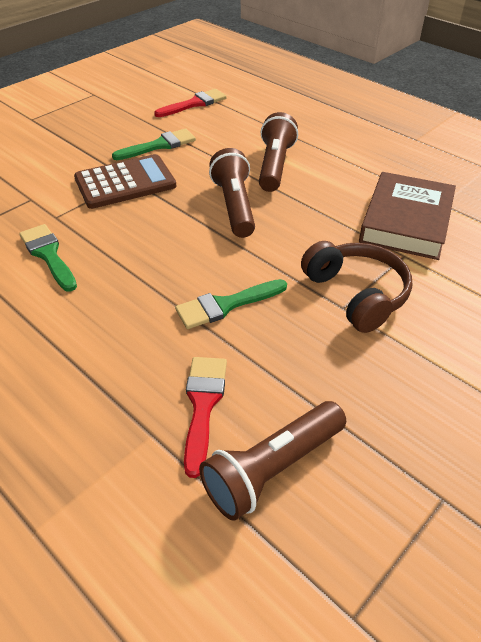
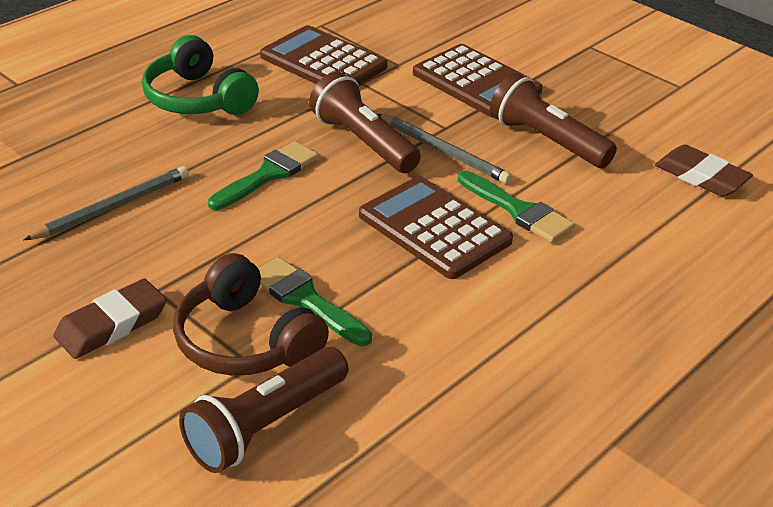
brown book: [359,172,456,260] = 1 -> none = 0
brown calculator: [74,154,176,209] = 1 -> [260,25,388,85] [359,176,513,279] [413,44,543,118] = 3
brown eraser: none = 0 -> [53,279,167,359] [655,145,753,196] = 2
green headphones: none = 0 -> [142,35,259,115] = 1
grey pencil: none = 0 -> [24,166,189,240] [378,114,512,184] = 2
red brush: [154,89,226,117] [184,357,227,478] = 2 -> none = 0

